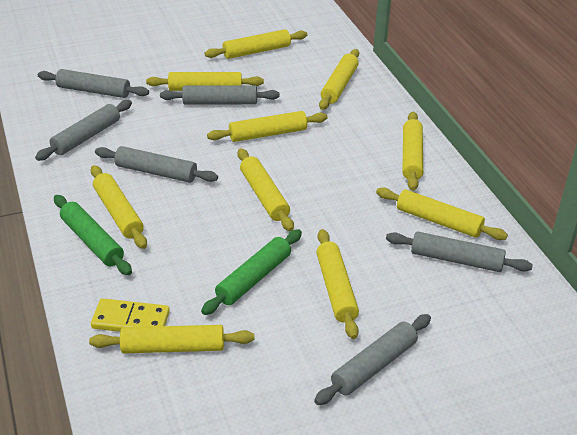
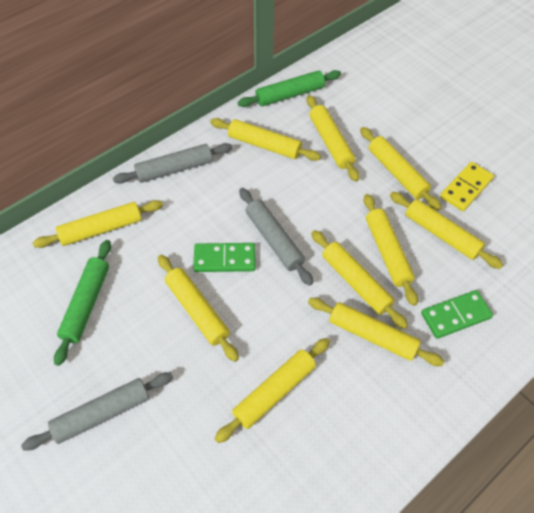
green domino: none = 0 -> [193,243,256,272] [421,290,493,339] = 2
grey rolling pin: [35,100,132,161] [38,69,149,98] [95,146,218,183] [160,85,280,105] [314,314,431,405] [386,232,533,272] = 6 -> [21,372,173,451] [113,143,232,184] [239,188,313,286] = 3

